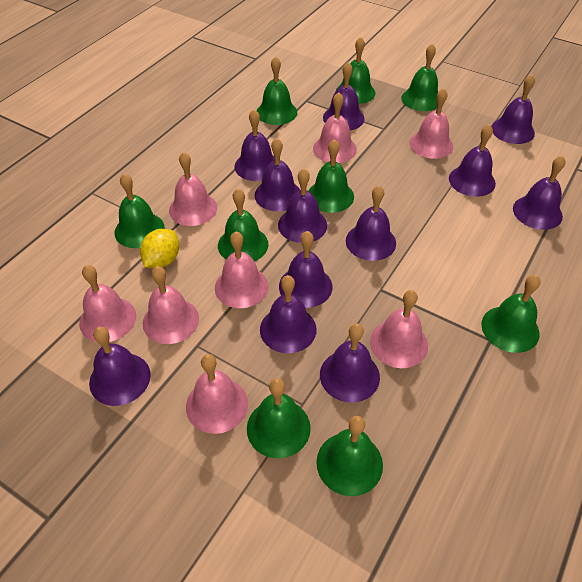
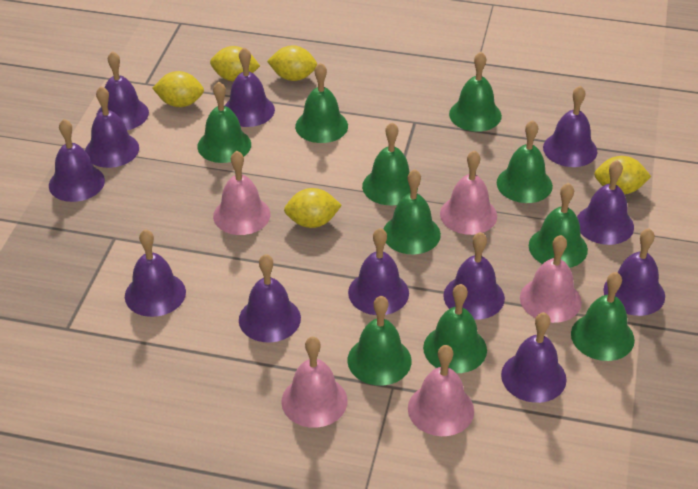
green bell: [114,173,165,248] [218,188,268,261] [247,378,311,458] [257,56,297,125] [309,139,354,213] [316,416,383,496] [336,37,376,104] [401,44,438,111] [481,275,541,353] = 9 -> [197,82,251,163] [295,63,348,143] [347,296,412,386] [362,122,418,205] [383,169,441,254] [423,284,487,373] [449,52,502,132] [497,120,553,203] [529,183,588,268] [571,272,635,361] = 10
pink bell: [79,265,136,342] [143,266,199,344] [169,152,217,226] [186,354,248,434] [215,231,268,308] [313,92,357,163] [370,290,428,368] [409,88,453,159] = 8 -> [213,151,270,235] [281,336,347,428] [408,345,474,436] [440,150,497,235] [520,235,581,323] = 5
yellow lemon: [140,229,179,268] = 1 -> [153,71,204,107] [210,46,260,82] [267,45,317,81] [284,188,342,228] [594,156,651,194] = 5

